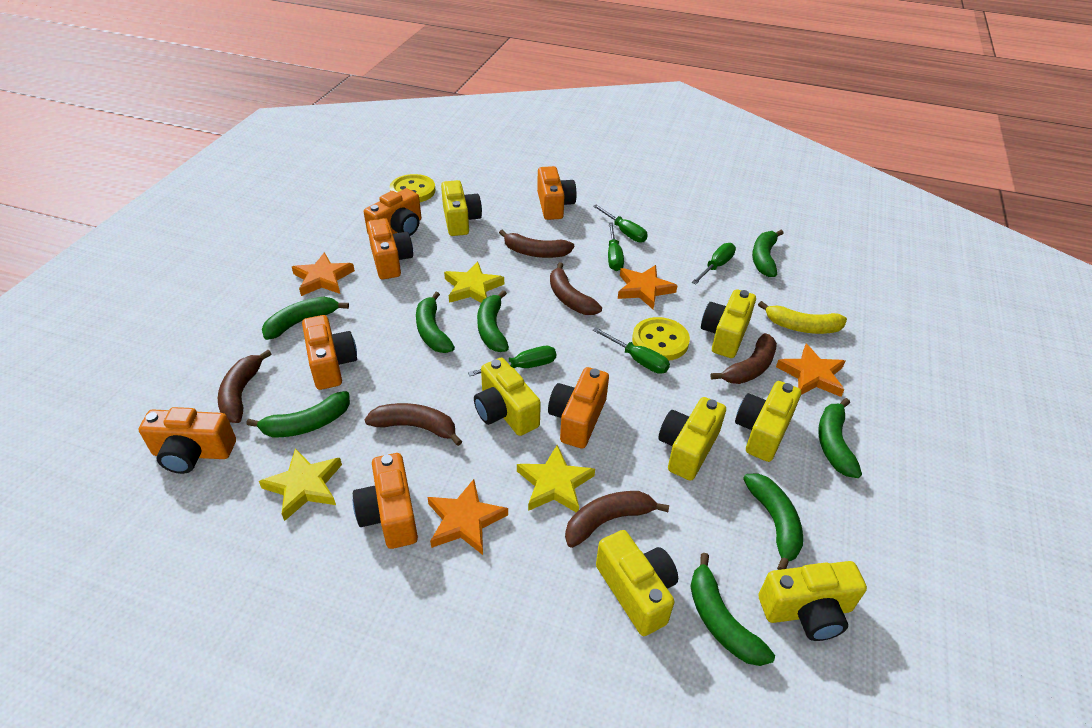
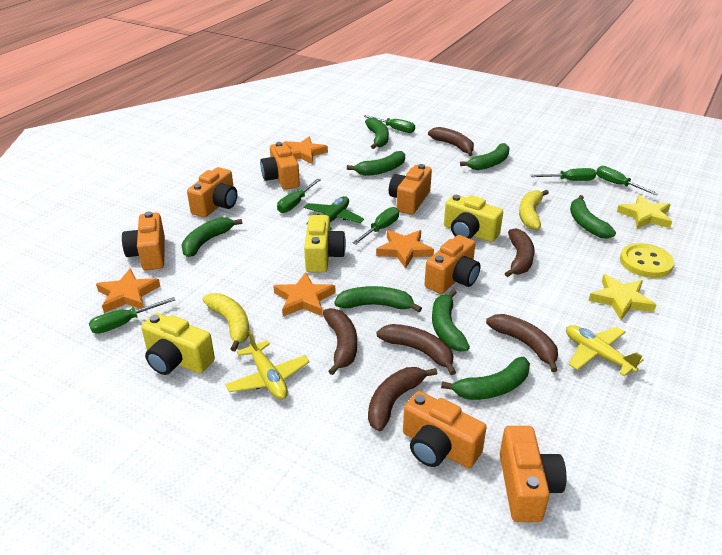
green plane: none = 0 -> [304,196,364,230] = 1
green screwdriver: [468,346,556,376] [593,205,648,243] [593,327,670,374] [608,223,624,271] [691,243,736,285] = 5 -> [89,297,175,334] [277,179,321,213] [352,207,399,244] [363,115,415,133] [531,168,596,181] [596,166,659,195] = 6
yellow banana: [758,301,847,334] = 1 -> [203,293,249,351] [519,190,549,230] = 2
yellow button: [390,174,435,202] [632,317,690,361] = 2 -> [620,243,674,278] = 1
yellow camera: [441,180,482,236] [474,358,541,436] [596,530,678,636] [658,397,726,481] [701,289,756,358] [735,381,801,462] [758,561,867,641] = 7 -> [141,313,215,375] [304,215,346,273] [444,194,503,242] = 3
yellow plane: none = 0 -> [225,331,310,400] [566,325,644,376] = 2
yellow star: [259,448,342,521] [444,261,504,303] [517,445,595,513] = 3 -> [589,274,656,320] [617,195,672,229] = 2

